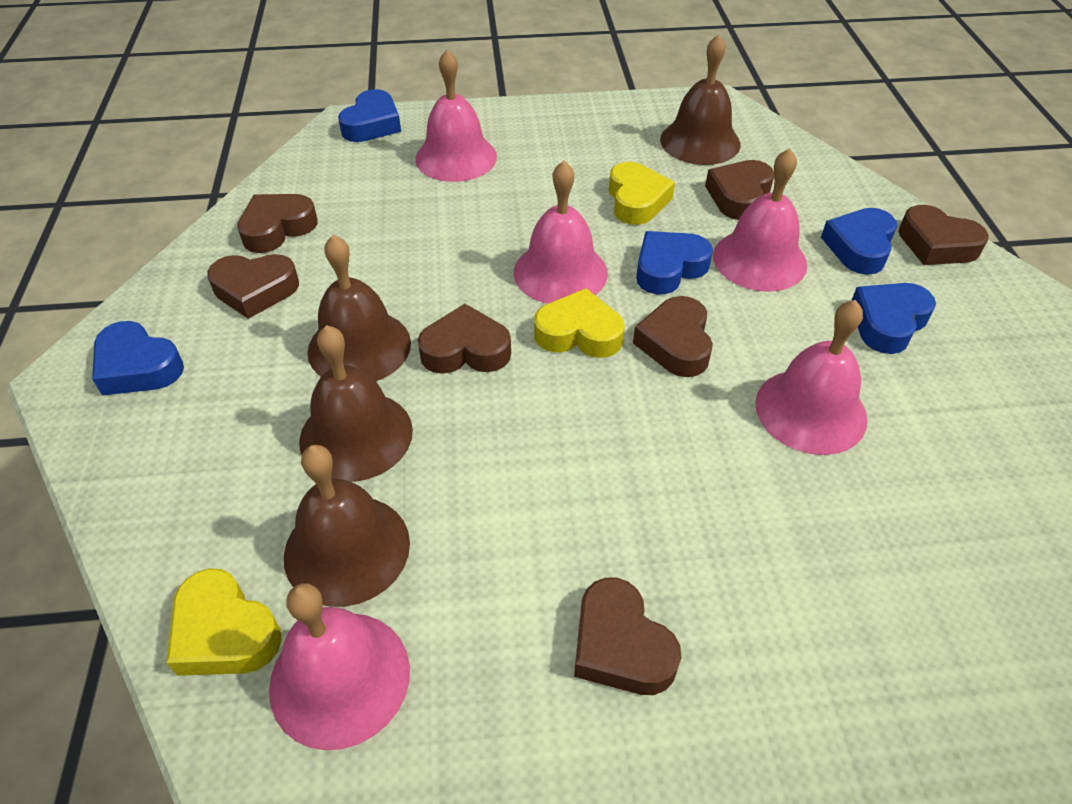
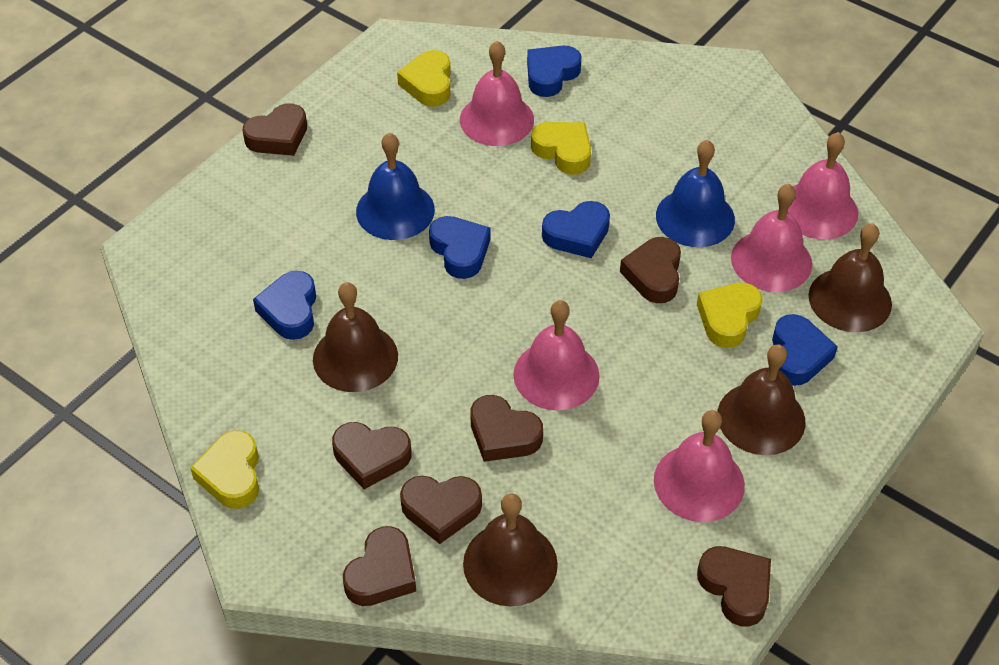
blue bell: none = 0 -> [356,133,435,240] [656,140,735,247] = 2
yellow heart: [166,568,282,676] [534,288,625,358] [609,162,675,225] = 3 -> [190,430,259,509] [397,50,451,107] [531,122,591,175] [697,282,763,348] = 4

